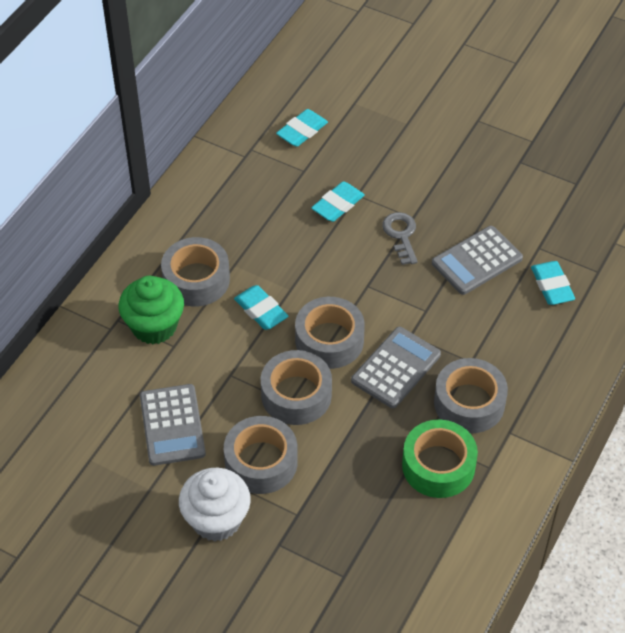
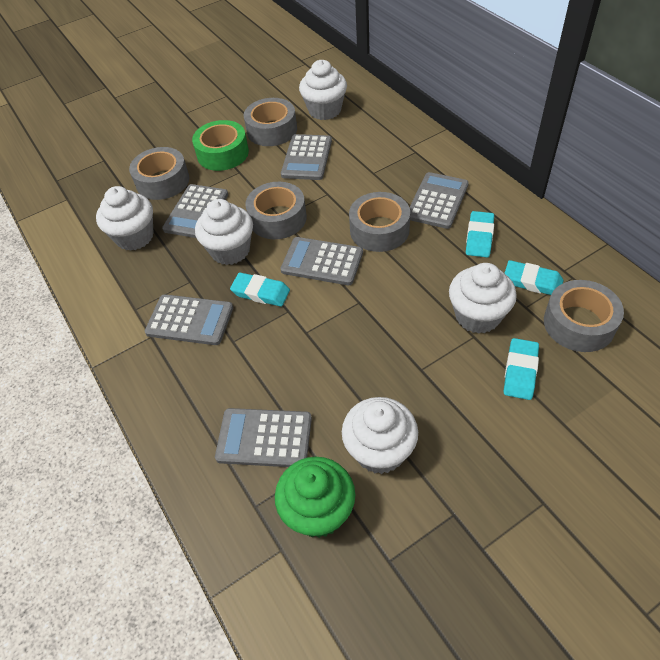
grey calculator: [140,384,206,466] [351,327,441,408] [432,226,523,295] = 3 -> [145,294,233,345] [162,184,228,238] [215,408,312,467] [280,237,363,285] [281,134,332,180] [409,172,469,229] = 6
grey key: [382,212,418,265] = 1 -> none = 0
white cupcake: [179,468,251,542] = 1 -> [96,186,153,251] [195,199,253,265] [299,60,347,120] [342,397,418,474] [449,263,517,334] = 5

